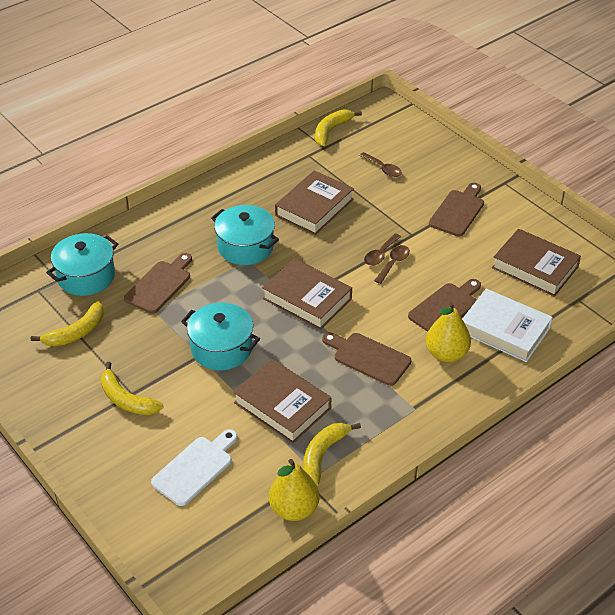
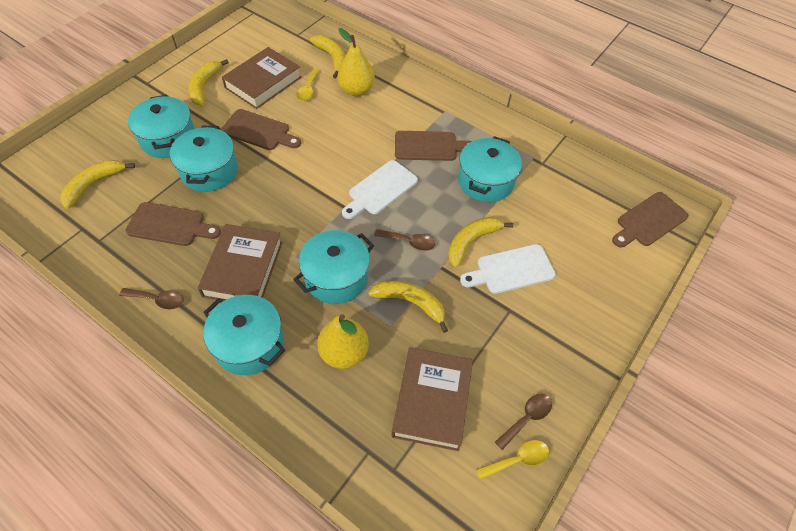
brown book: [233,359,331,443] [262,258,352,330] [275,170,354,235] [492,229,581,297] = 4 -> [198,224,283,301] [222,47,302,109] [392,347,473,451] = 3
turquoise pot: [46,233,118,296] [181,303,260,370] [211,205,279,265] = 3 -> [128,95,195,158] [170,126,238,192] [203,295,285,375] [293,230,374,304] [458,136,522,202] = 5
white book: [462,289,553,362] = 1 -> none = 0
white cutting board: [151,429,237,506] = 1 -> [342,160,418,219] [460,244,556,294] = 2
yellow banana: [31,301,104,346] [101,362,164,415] [303,423,361,486] [315,109,362,146] = 4 -> [60,160,135,209] [188,59,229,106] [310,35,346,79] [368,281,448,333] [448,217,513,268] = 5
yellow spoon: none = 0 -> [296,69,320,101] [476,440,549,480] = 2

